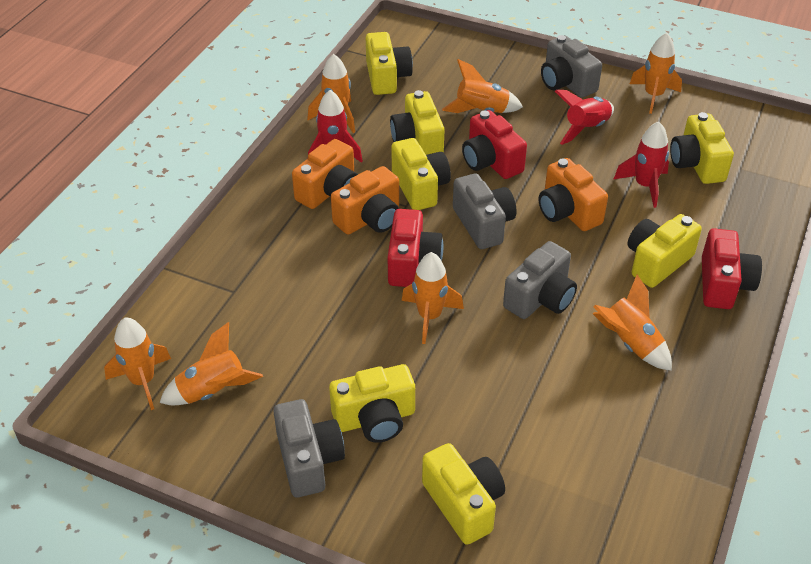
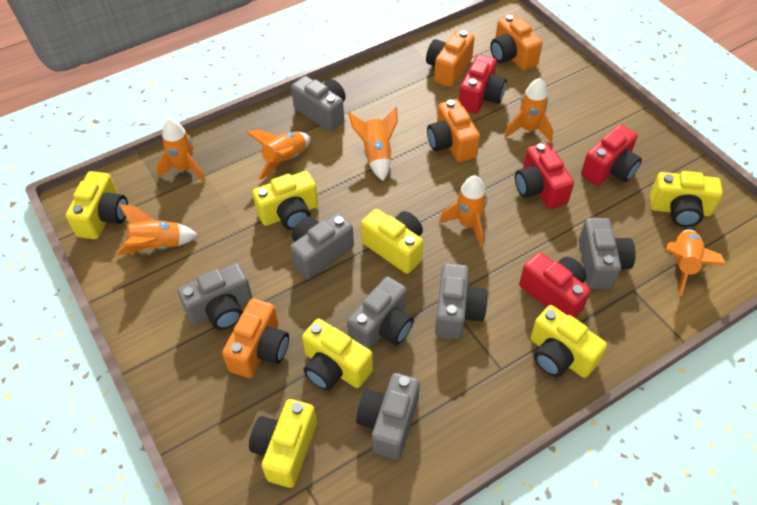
grey camera: [273,399,345,497] [453,173,517,249] [503,241,577,319] [541,35,602,98] = 4 -> [178,263,252,330] [290,213,354,279] [291,76,346,132] [347,276,414,350] [356,373,420,460] [435,263,488,339] [579,218,636,289] = 7
orange camera: [292,139,358,209] [331,166,399,235] [539,158,608,231] = 3 -> [222,299,289,378] [426,30,474,87] [427,99,480,162] [490,15,543,70] = 4
red camera: [388,209,443,287] [462,110,527,179] [702,228,762,309] = 3 -> [459,54,507,114] [515,143,574,209] [519,252,590,318] [581,125,642,186] = 4
red rocket: [308,90,363,163] [555,90,614,145] [614,121,669,208] = 3 -> none = 0

